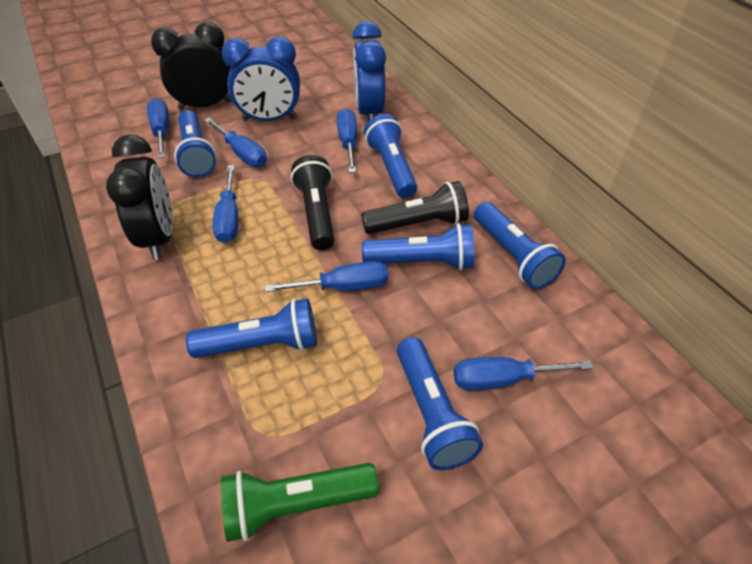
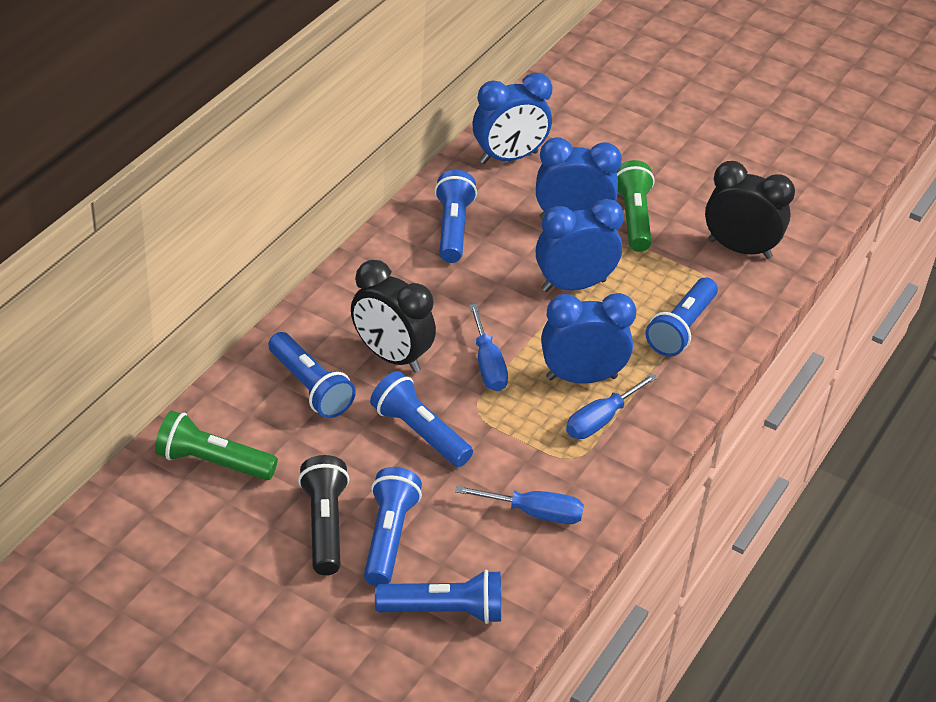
black flashlight: [291,155,334,250] [361,181,469,234] = 2 -> [298,455,349,575] = 1
blue clock: [222,36,300,121] [352,21,386,121] = 2 -> [473,73,552,164] [536,137,622,220] [536,199,624,292] [541,293,636,384] = 4
blue screwdriver: [147,98,169,158] [204,118,267,167] [212,165,238,243] [265,261,388,292] [337,108,357,173] [454,357,594,391] = 6 -> [455,485,584,524] [469,304,508,391] [566,373,658,439] = 3
green flashlight: [221,463,379,542] = 1 -> [155,411,278,480] [616,160,655,252] = 2

